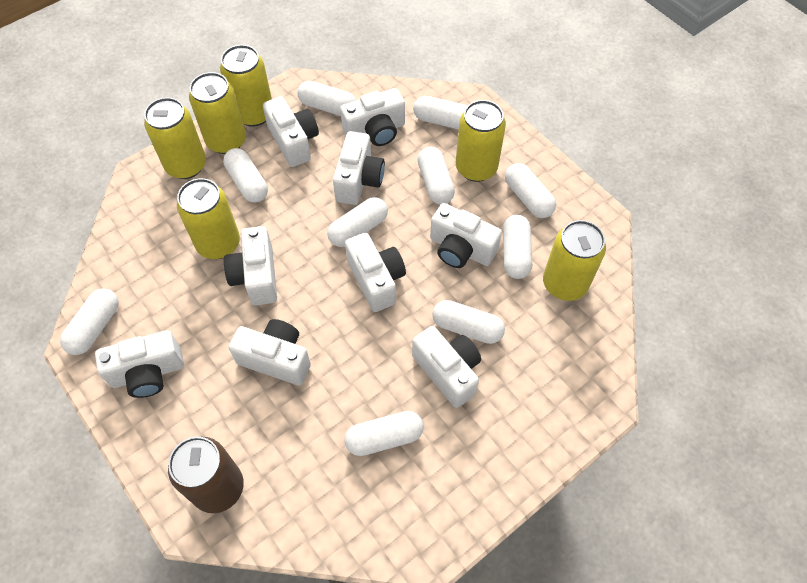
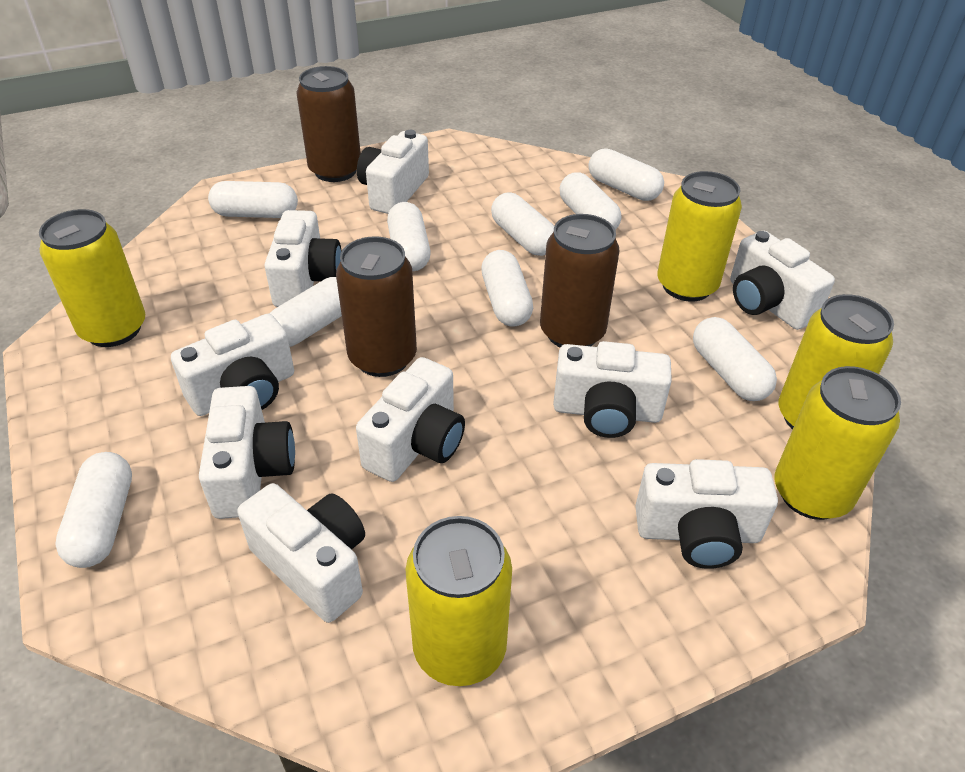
brown can: [168,436,244,513] = 1 -> [297,66,361,182] [336,236,417,377] [540,214,620,348] = 3
white capsule: [60,288,119,355] [223,148,268,202] [297,81,356,116] [327,197,388,247] [345,411,424,456] [413,96,468,130] [418,146,455,205] [432,300,505,344] [503,215,532,279] [505,163,556,218] = 10 -> [55,452,132,568] [208,181,298,218] [269,277,342,347] [387,202,431,271] [481,250,533,326] [491,192,554,256] [560,172,621,230] [588,148,664,201] [693,317,777,401] = 9
yellow can: [144,97,206,179] [177,178,240,259] [189,72,246,154] [220,45,272,127] [456,100,506,182] [543,220,606,301] = 6 -> [39,209,145,347] [406,516,512,686] [657,171,742,302] [775,366,901,520] [779,294,894,430] = 5

